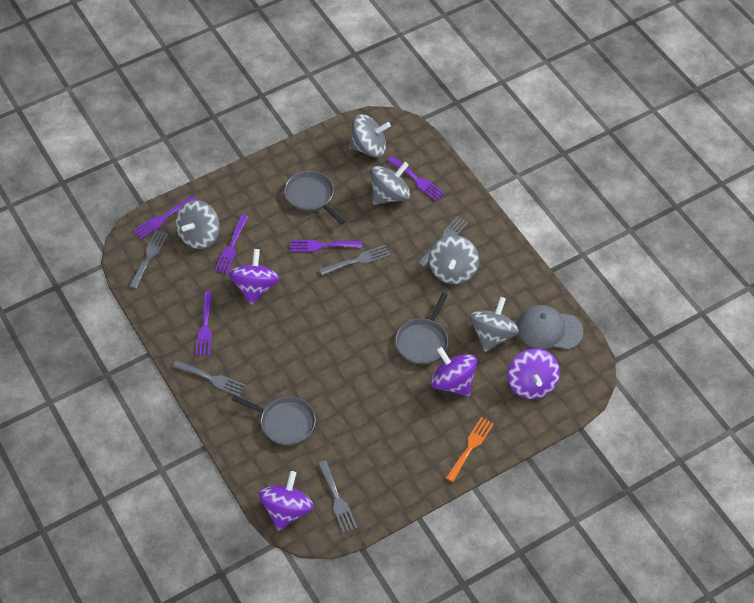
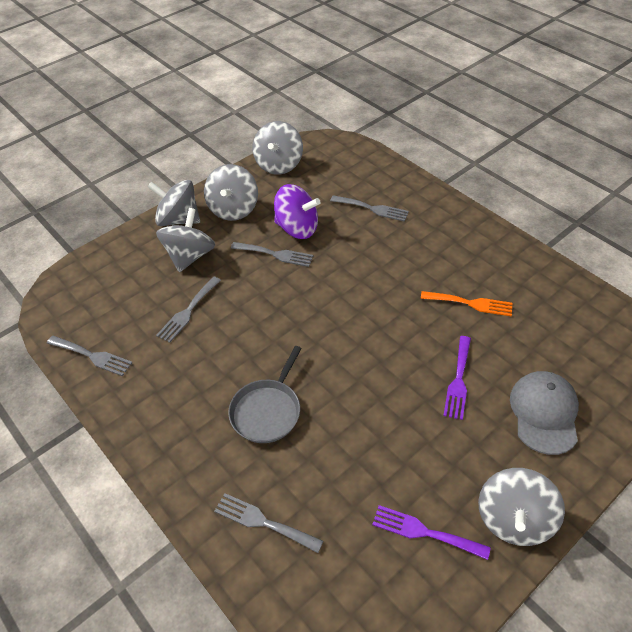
grey pan: [232,396,316,446] [285,171,345,225] [396,293,448,365] = 3 -> [228,346,302,443] = 1
purple fork: [133,196,197,239] [196,291,213,356] [215,215,248,274] [290,240,362,252] [387,156,445,201] = 5 -> [372,505,491,560] [443,336,471,420] = 2
purple spinning top: [229,249,280,305] [259,471,314,531] [431,347,477,396] [507,349,560,399] = 4 -> [274,184,321,239] = 1

